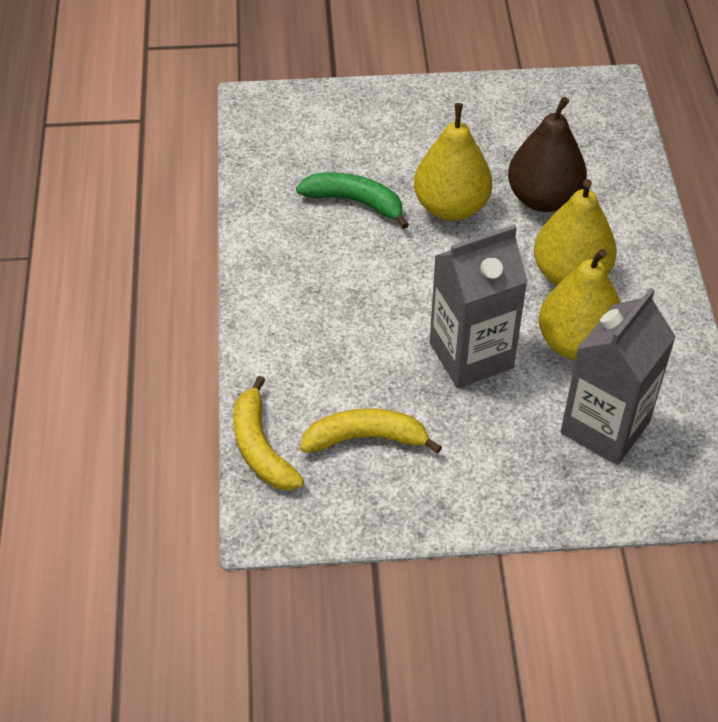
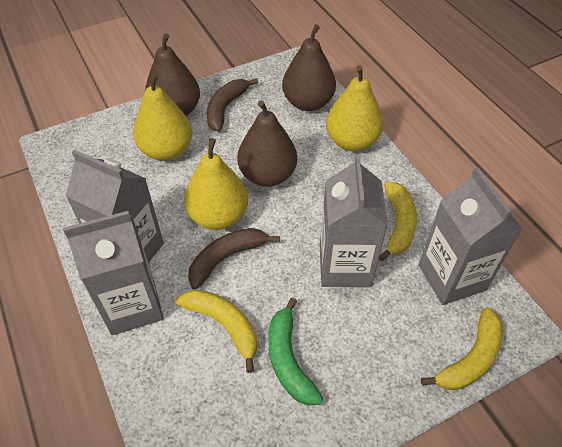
brown banana: none = 0 -> [188,228,280,290] [207,78,258,132] = 2
brown pear: [508,97,587,212] = 1 -> [145,33,200,116] [237,100,297,187] [282,24,336,111] = 3
grey carton: [430,225,528,388] [561,288,676,465] = 2 -> [63,211,164,335] [66,150,164,263] [320,154,388,287] [419,167,522,305] = 4
yellow banana: [233,376,304,490] [300,408,442,453] = 2 -> [176,290,257,373] [379,181,417,261] [421,307,503,390] = 3

